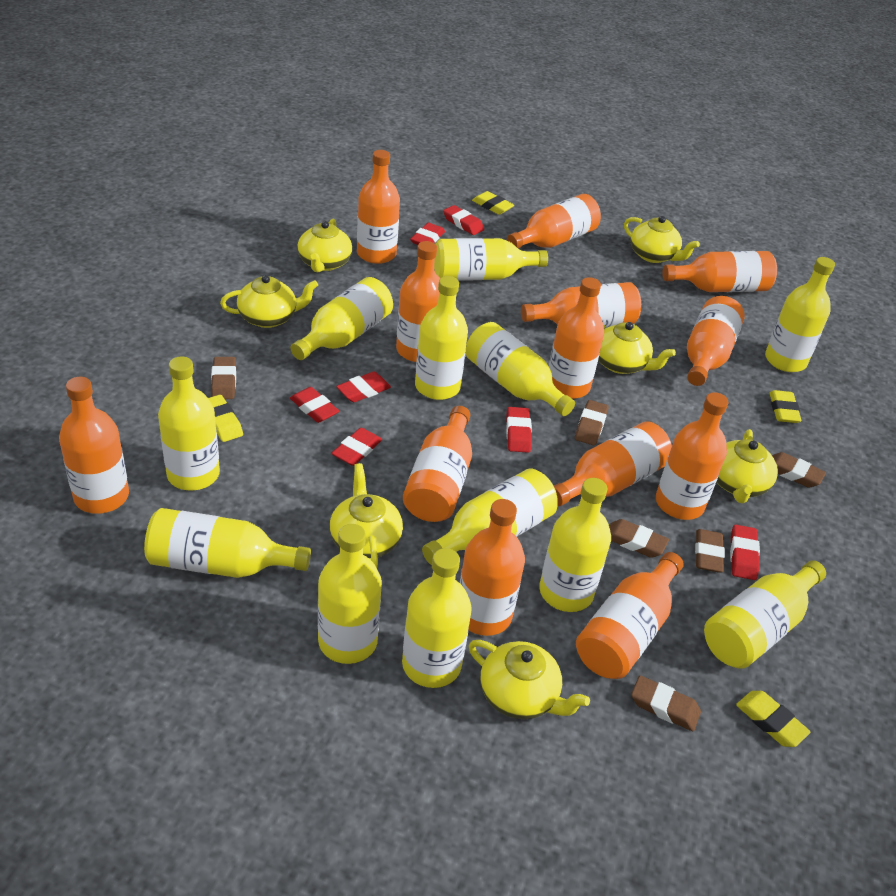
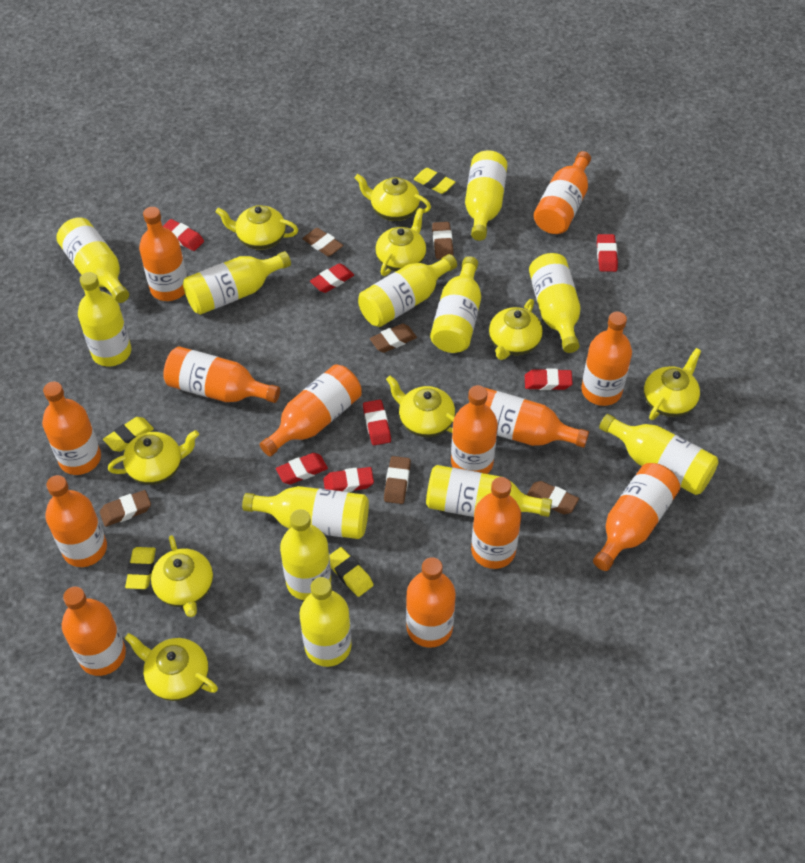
yellow teapot: [220,275,318,328] [297,219,352,272] [330,463,403,568] [469,640,590,719] [598,322,676,374] [624,216,700,263] [717,429,778,503] = 7 -> [108,430,199,485] [125,633,218,701] [151,535,213,617] [216,205,298,250] [355,174,431,221] [375,208,426,276] [386,375,455,437] [489,299,543,360] [644,348,701,420] = 9

